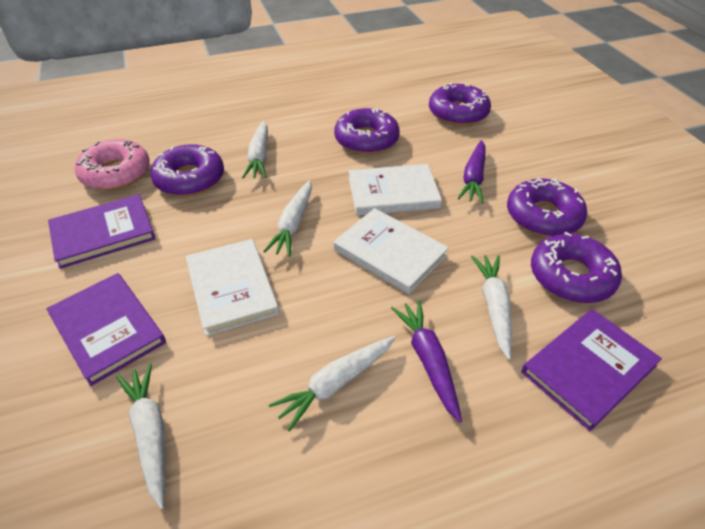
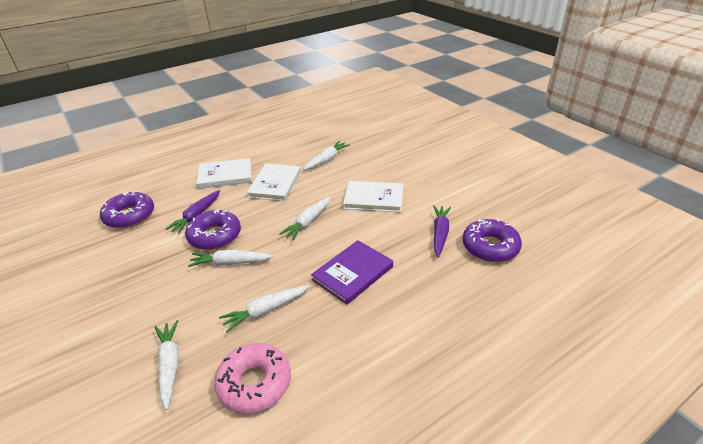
purple book: [46,273,166,386] [48,194,156,269] [521,309,662,431] = 3 -> [311,240,393,305] = 1
purple donut: [150,144,224,196] [334,108,400,154] [429,82,491,126] [507,178,587,237] [531,232,622,303] = 5 -> [100,191,154,228] [185,209,241,250] [462,219,522,262] = 3

